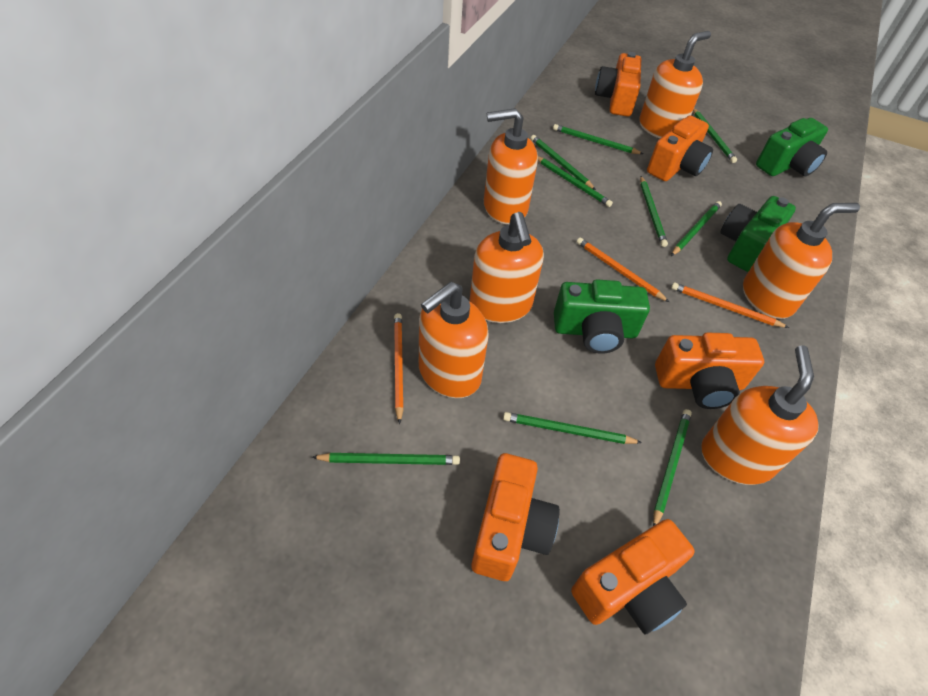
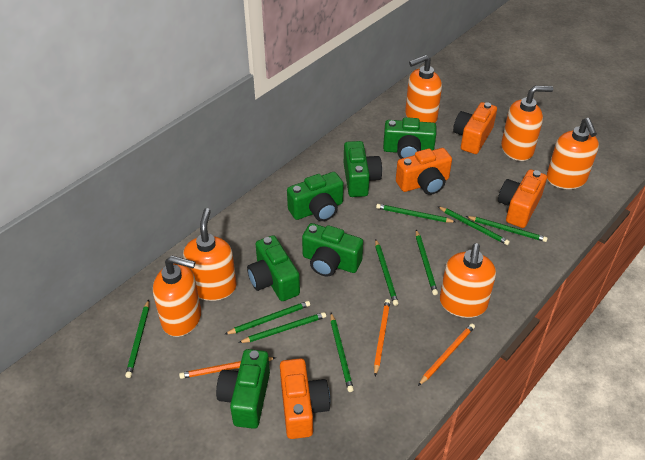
green camera: [554,279,650,354] [720,196,796,272] [756,118,828,176] = 3 -> [216,349,270,429] [247,235,300,301] [287,172,344,221] [302,223,363,277] [344,141,382,197] [383,117,436,159] = 6
orange camera: [471,453,560,581] [571,519,695,635] [595,52,641,117] [647,115,713,181] [655,332,764,409] = 5 -> [280,358,330,439] [396,148,452,195] [453,102,497,154] [498,169,547,228] = 4

